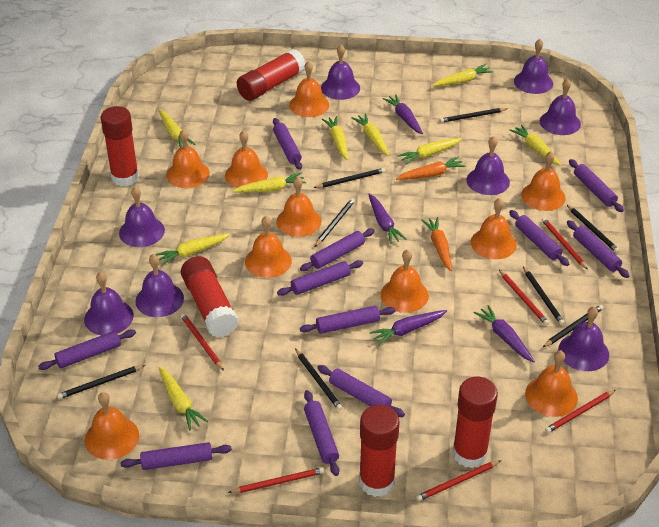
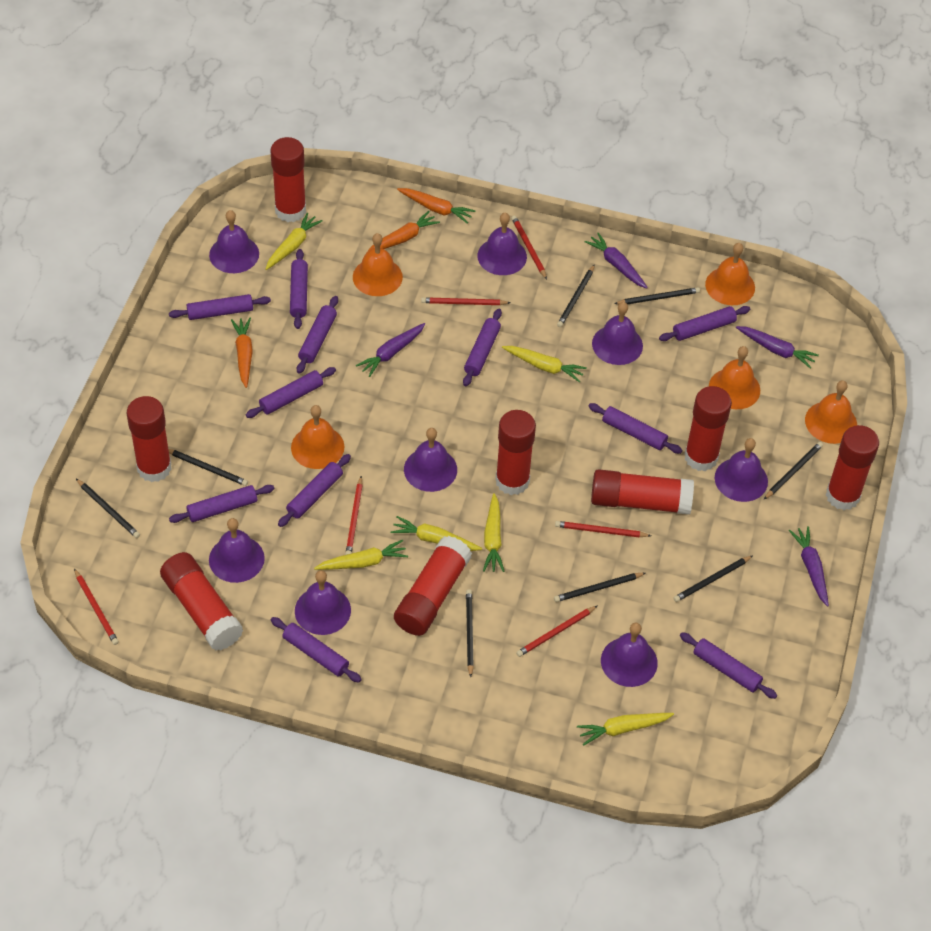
orange bell: [85,392,139,460] [166,129,210,188] [225,130,268,188] [245,216,292,278] [276,176,321,237] [289,61,329,117] [381,249,429,313] [471,198,517,259] [521,151,566,211] [525,350,578,417] = 10 -> [291,405,344,469] [353,233,403,296] [705,243,755,305] [709,346,760,409] [805,380,857,444] = 5
orange carrot: [396,157,466,180] [421,217,452,271] = 2 -> [231,318,253,388] [366,211,440,253] [397,188,475,224] = 3
red glue stick: [101,106,139,186] [181,256,239,337] [237,49,306,101] [359,405,400,497] [452,377,498,468] = 5 -> [127,396,172,482] [160,552,243,651] [270,137,306,222] [394,536,472,636] [495,410,536,495] [591,469,694,515] [685,386,732,471] [826,425,879,510] = 8
yellow carrot: [155,233,230,266] [158,109,195,147] [158,367,208,431] [232,172,306,193] [322,116,348,160] [352,114,389,156] [398,138,462,165] [432,64,493,86] [509,125,561,166] = 9 -> [266,213,323,270] [314,540,408,570] [390,516,482,551] [483,493,505,572] [502,346,587,382] [577,713,674,746] = 6

